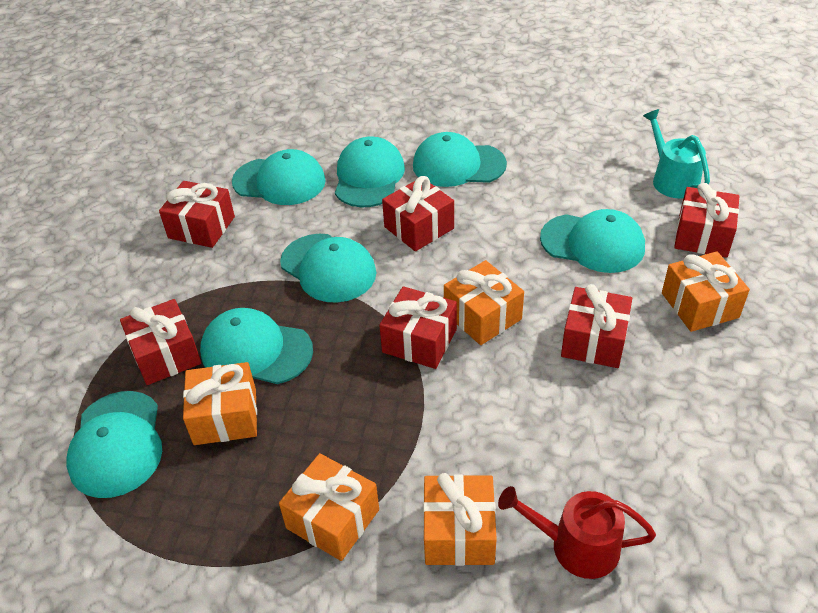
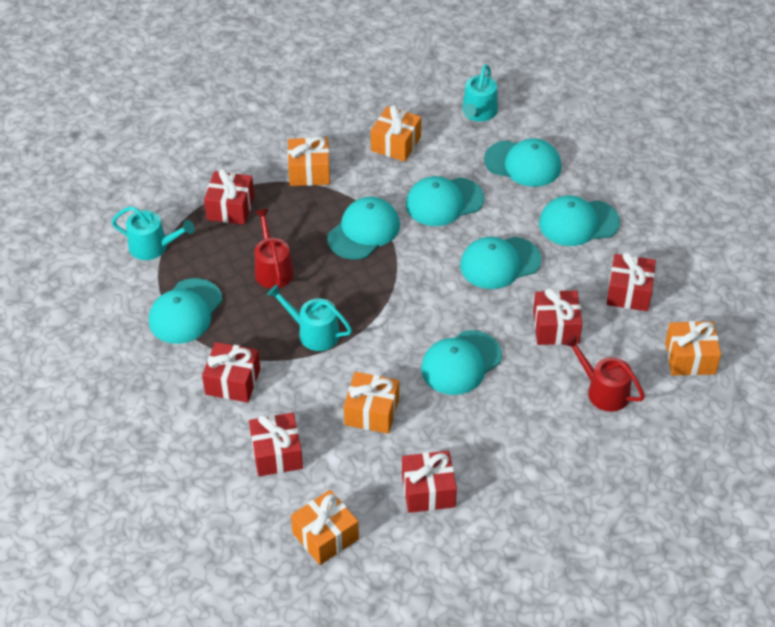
red watering can: [498,486,656,579] = 1 -> [255,209,294,289] [564,335,645,412] = 2
turquoise watering can: [643,109,710,199] = 1 -> [112,206,195,260] [267,284,352,351] [462,64,498,122] = 3

